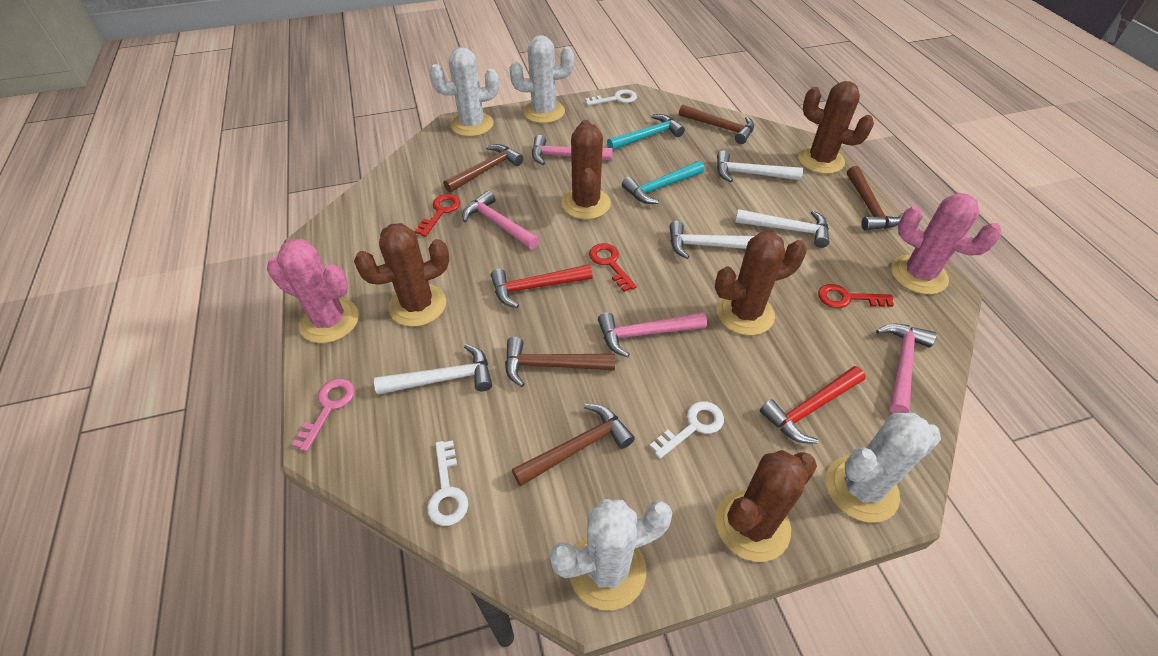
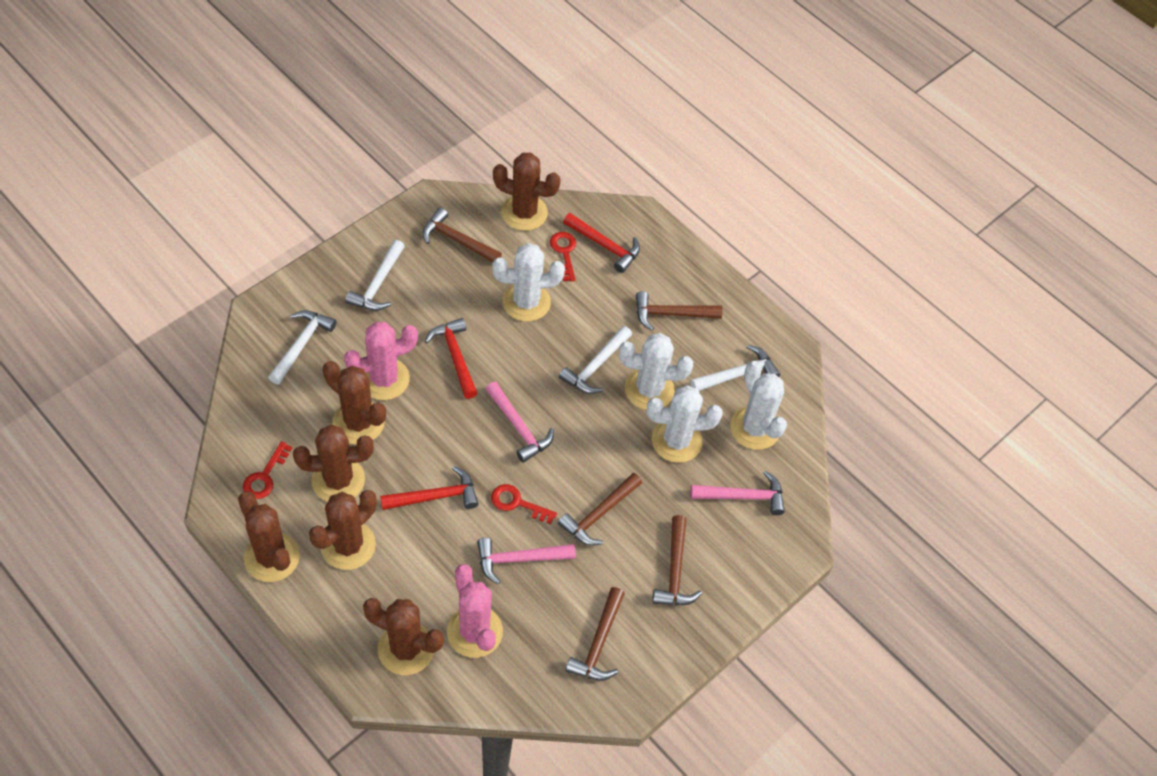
brown cactus: [354,223,449,327] [562,120,611,220] [715,231,807,336] [716,450,817,562] [798,81,874,174] = 5 -> [238,492,300,582] [293,425,374,502] [309,490,377,570] [323,361,386,444] [363,598,444,675] [493,153,561,231] = 6
pink hammer: [462,190,539,250] [532,135,613,165] [598,312,707,357] [876,323,937,413] = 4 -> [477,538,576,584] [486,381,554,463] [690,471,785,515] = 3
pink key: [292,378,355,452] = 1 -> none = 0
red hammer: [491,264,593,308] [760,366,866,444] = 2 -> [380,466,479,510] [424,318,477,399] [563,213,640,273] = 3
turquoise hammer: [607,114,685,150] [622,161,704,204] = 2 -> none = 0
white key: [427,440,469,526] [585,89,637,106] [650,401,724,459] = 3 -> none = 0

